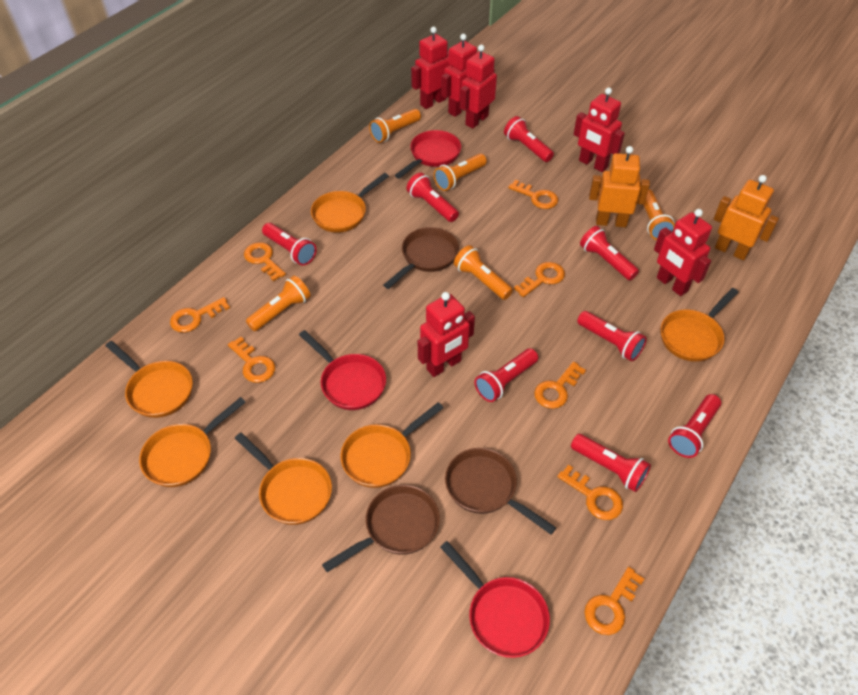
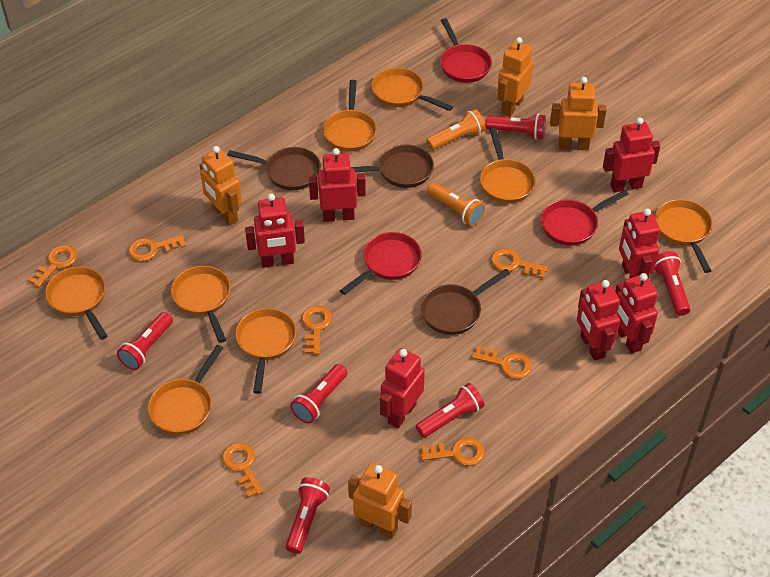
orange flashlight: [246,276,311,331] [369,109,421,143] [434,154,487,191] [454,245,513,300] [643,189,675,240] = 5 -> [426,109,486,150] [427,182,485,226] = 2
orange key: [170,297,230,333] [228,337,275,383] [244,242,286,281] [508,180,558,209] [514,262,565,297] [534,362,586,409] [557,465,623,520] [584,567,644,635] = 8 -> [28,245,77,288] [128,235,186,261] [222,443,264,498] [302,306,332,355] [421,437,485,466] [472,345,532,379] [491,248,548,279] = 7
orange pan: [105,341,193,418] [139,397,246,487] [235,433,332,525] [311,173,389,233] [341,402,443,488] [661,288,738,362] = 6 -> [45,266,108,340] [148,345,223,435] [171,266,231,343] [235,308,296,394] [323,80,377,152] [371,68,453,111] [480,128,536,203] [655,199,713,273] = 8
orange robot: [589,146,650,227] [713,175,779,260] = 2 -> [199,146,242,226] [348,463,412,539] [497,37,533,117] [550,77,607,150] = 4
red flashlight: [262,223,317,266] [406,172,459,222] [474,348,538,402] [504,116,554,162] [571,434,651,492] [577,311,647,361] [580,226,639,280] [668,394,721,458] = 8 -> [117,312,173,370] [286,477,330,554] [290,364,347,423] [416,383,484,438] [485,114,546,140] [654,251,691,316] = 6
red robot: [411,27,449,109] [418,292,475,377] [441,34,477,117] [460,45,497,129] [574,87,625,172] [654,209,712,296] = 6 -> [245,193,305,268] [309,148,366,222] [380,348,425,428] [577,280,620,360] [603,117,660,192] [615,273,658,354] [619,208,660,278] = 7

